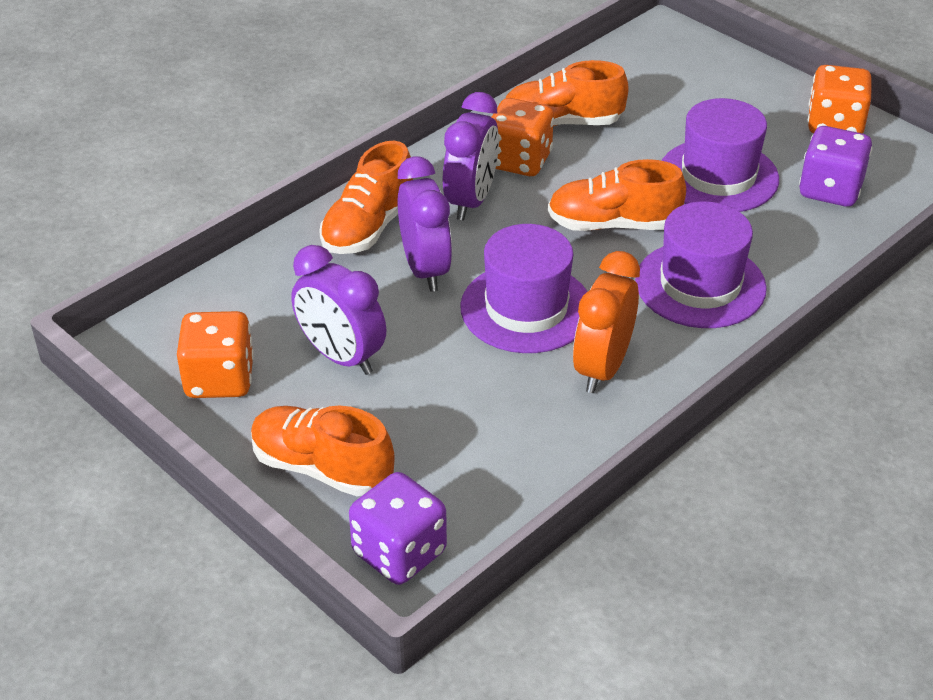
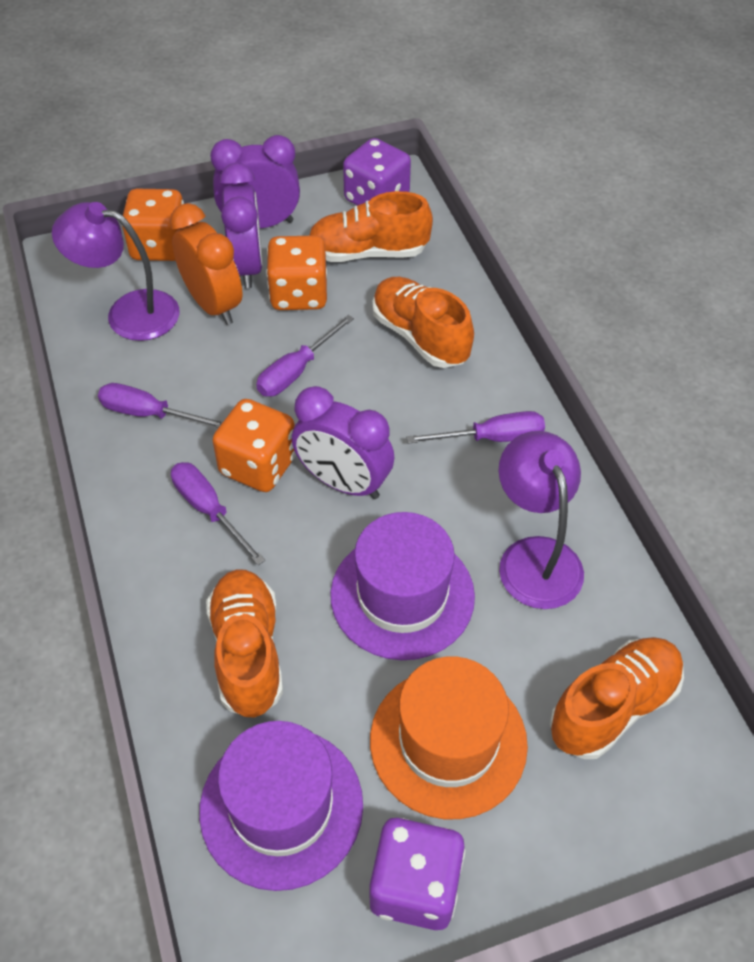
orange hat: none = 0 -> [370,657,528,819] = 1
purple hat: [460,224,588,353] [635,201,767,328] [662,98,779,212] = 3 -> [199,721,363,891] [330,512,475,660] = 2
purple lamp: none = 0 -> [52,202,180,341] [498,431,584,609] = 2
purple screwdriver: none = 0 -> [98,383,223,428] [171,462,265,565] [256,315,354,396] [406,411,545,444] = 4

